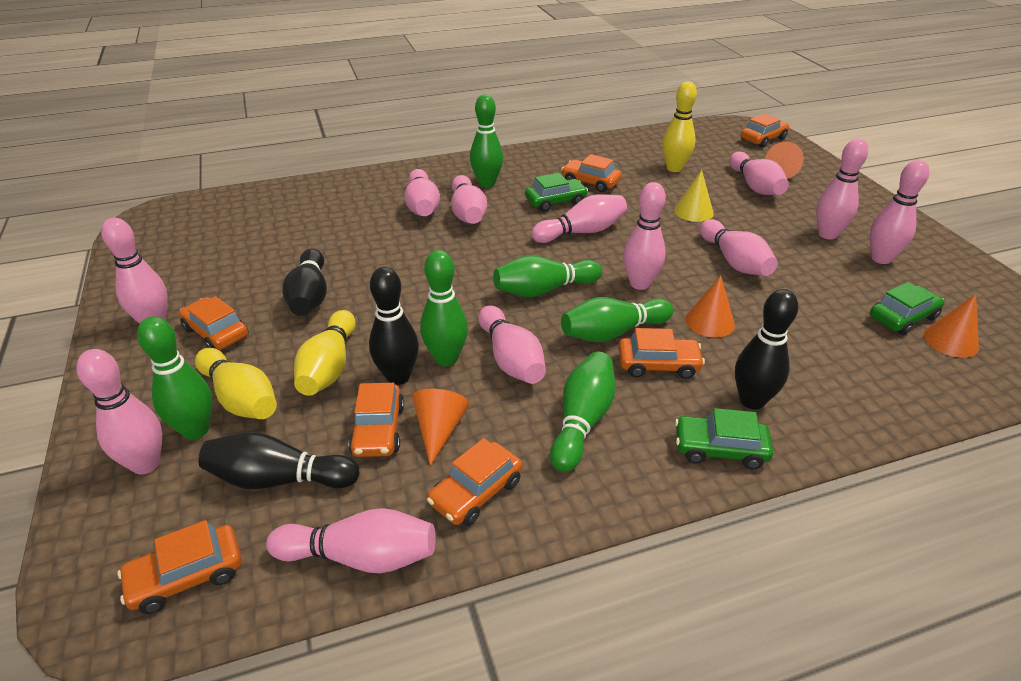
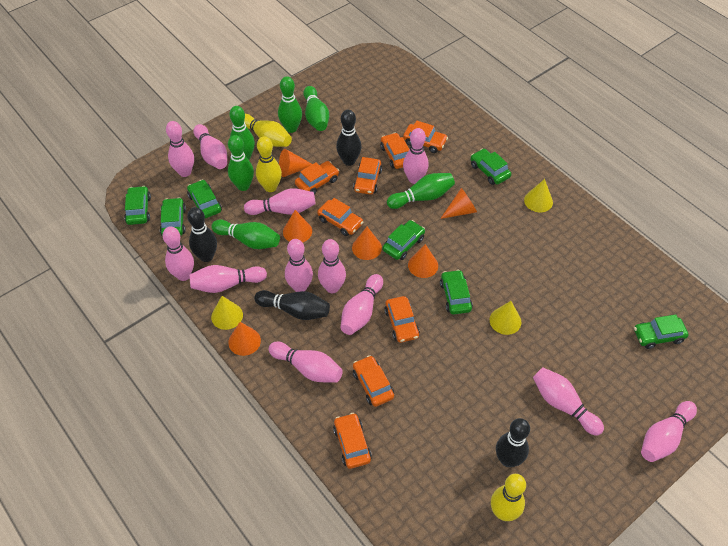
green car: [525,173,588,212] [675,408,773,469] [870,282,945,335] = 3 -> [124,186,151,225] [160,197,186,236] [187,180,222,218] [383,220,425,260] [440,270,473,315] [470,148,511,185] [634,314,689,349] = 7
orange car: [118,520,242,614] [179,296,249,350] [349,383,404,457] [427,438,523,526] [561,154,622,192] [618,328,705,379] [741,114,789,148] = 7 -> [295,161,339,194] [317,198,363,236] [333,413,372,469] [353,157,382,195] [353,355,394,407] [380,133,409,169] [384,296,420,343] [403,121,448,153] = 8
orange cone: [412,389,470,466] [685,275,735,337] [765,142,804,179] [924,294,979,358] = 4 -> [228,322,261,356] [279,149,312,177] [283,210,312,243] [352,227,382,260] [408,244,438,278] [440,188,477,219] = 6
yellow cone: [674,170,714,222] = 1 -> [211,296,243,330] [490,301,521,335] [524,179,553,212] = 3

